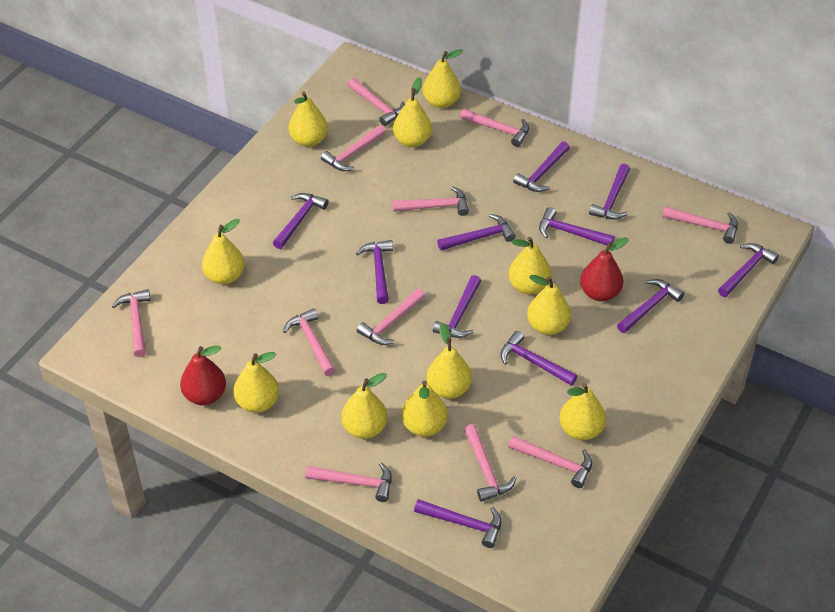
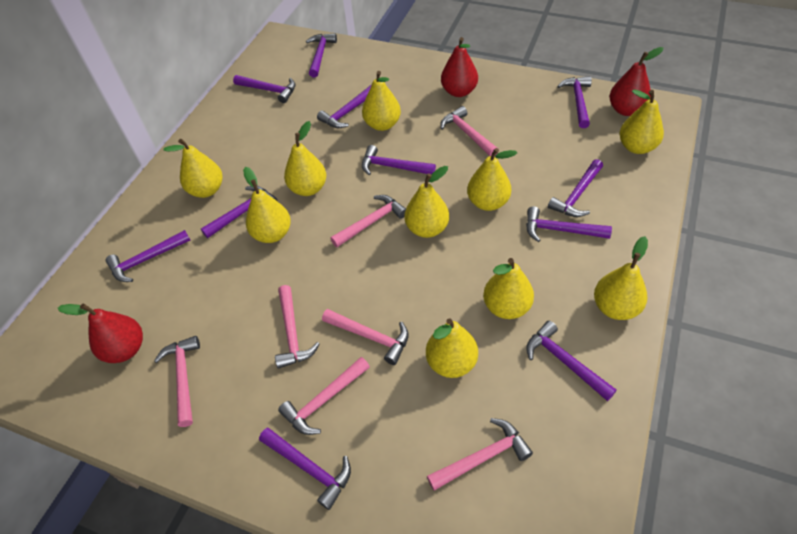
pink hammer: [112,289,151,357] [283,308,335,376] [305,462,392,502] [321,125,386,171] [347,78,405,126] [357,288,425,345] [393,186,469,216] [460,109,529,147] [464,424,516,502] [508,436,592,488] [662,206,738,244] = 11 -> [154,336,200,427] [275,285,320,369] [278,357,370,435] [322,309,409,365] [330,195,406,247] [427,418,533,491] [441,106,497,156] = 7
red pear: [180,346,226,405] [580,237,629,301] = 2 -> [57,303,143,363] [441,37,478,97] [610,47,663,116] = 3
yellow pear: [202,219,245,284] [233,352,279,413] [289,91,328,147] [341,373,387,439] [393,77,432,147] [401,381,447,437] [423,49,463,108] [427,323,472,399] [509,237,551,294] [527,275,571,335] [559,383,606,440] = 11 -> [164,139,223,198] [243,167,291,243] [284,121,326,196] [362,71,401,131] [405,166,449,238] [426,318,478,378] [467,148,517,211] [483,258,534,319] [594,236,648,320] [619,89,664,154] = 10

